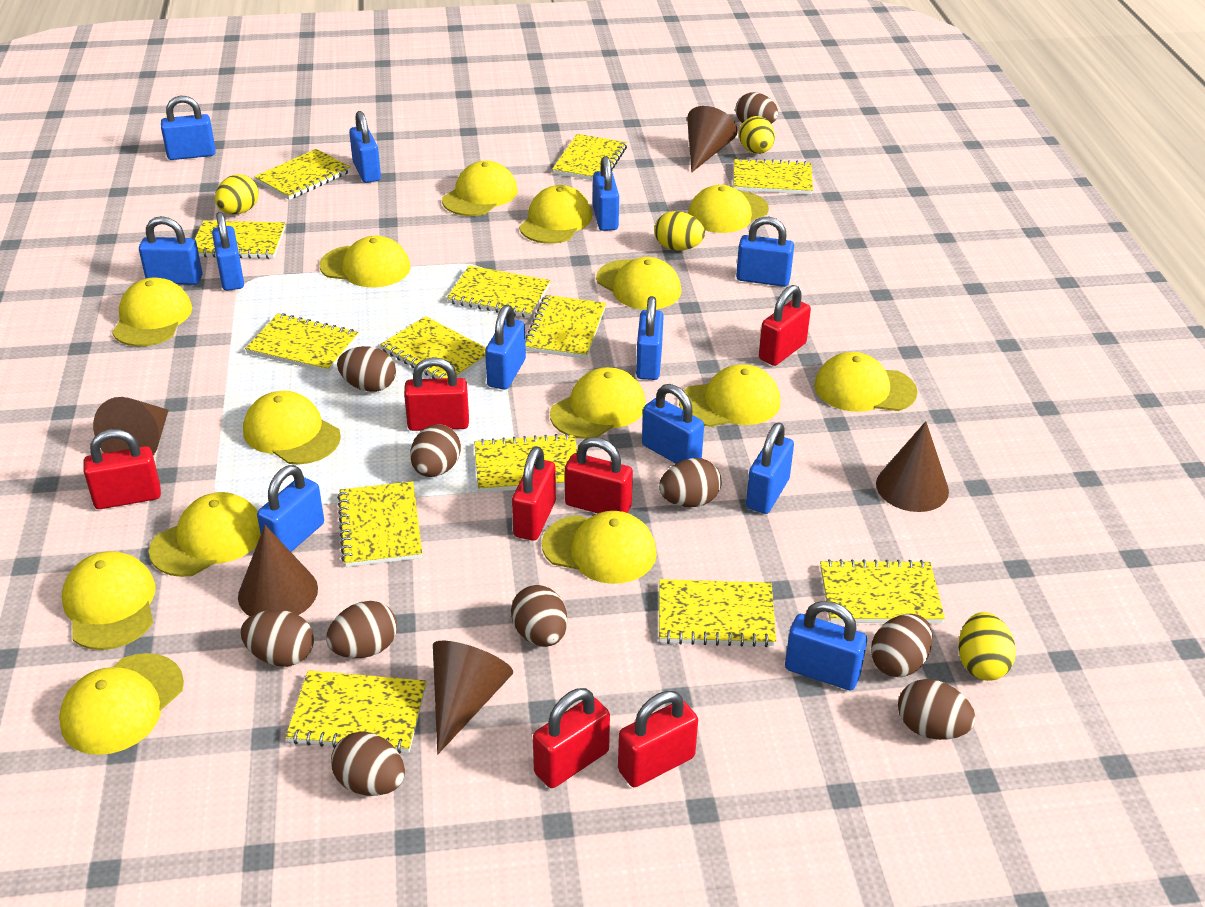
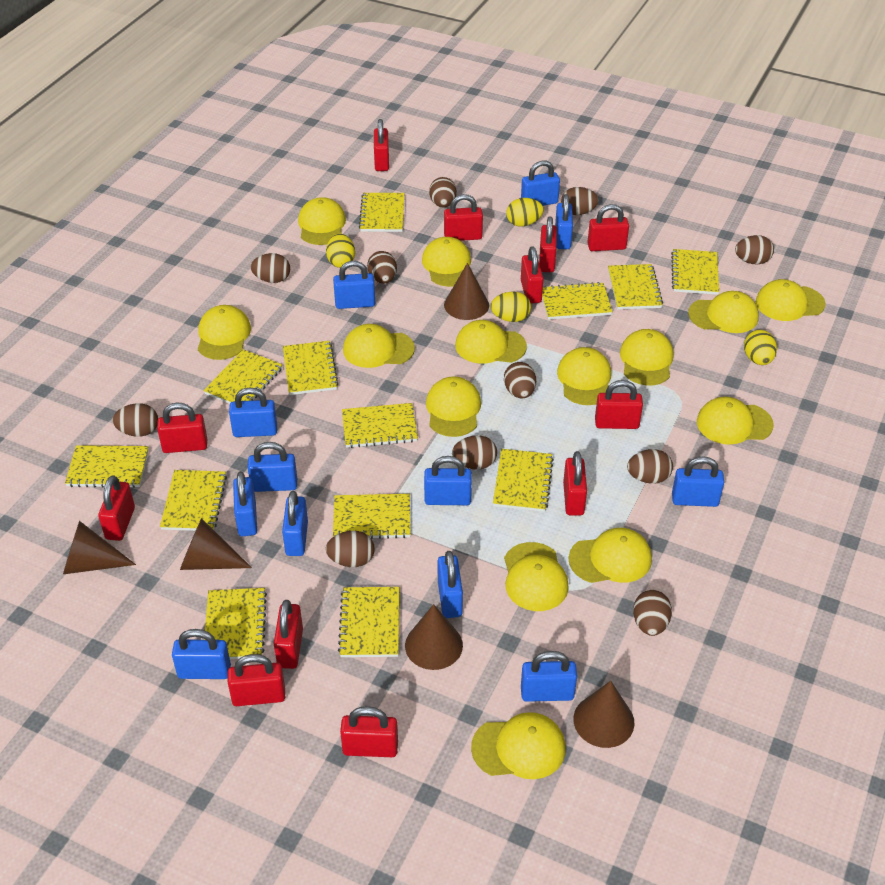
brown egg: [240,610,314,667] [326,601,397,658] [331,731,405,796] [337,346,396,392] [410,424,461,477] [511,585,567,647] [659,458,722,507] [735,92,778,124] [871,614,933,677] [898,679,976,740] = 10 -> [113,403,158,437] [251,253,290,283] [325,531,375,567] [367,251,397,284] [429,177,457,208] [452,435,497,470] [504,362,536,398] [561,187,599,215] [627,449,673,484] [633,590,672,636] [735,235,774,264] = 11
red padlock: [83,429,161,509] [404,357,469,431] [512,447,556,541] [533,688,610,788] [565,437,633,513] [618,691,698,787] [759,285,811,366] = 7 -> [98,475,135,541] [157,403,207,453] [228,654,285,706] [274,600,303,669] [340,706,398,757] [374,119,389,171] [444,194,483,241] [521,246,543,304] [539,216,557,272] [563,451,587,515] [587,204,629,251] [595,380,643,429] = 12

